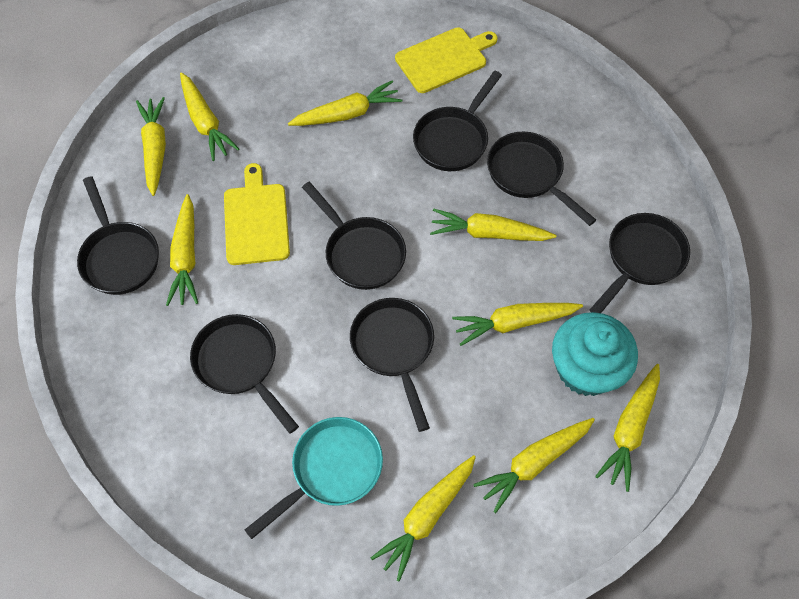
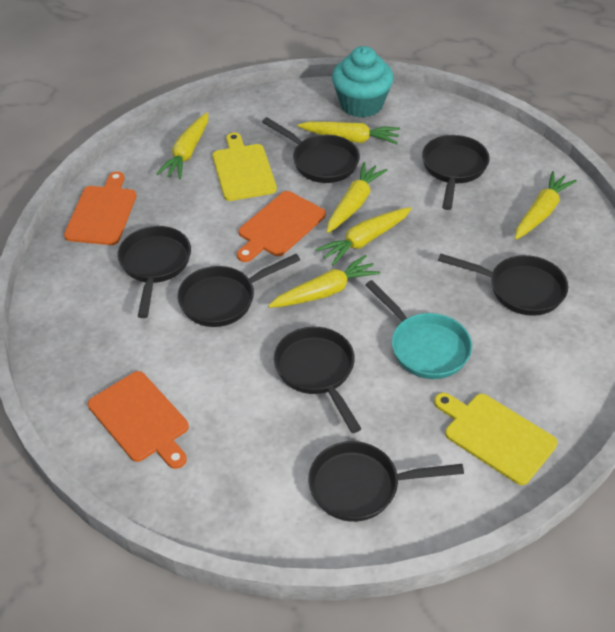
orange cutting board: none = 0 -> [64,171,137,245] [88,371,189,469] [237,191,326,262] = 3
yellow carrot: [136,97,166,196] [166,194,198,306] [180,72,239,161] [288,81,402,126] [371,455,476,582] [430,209,556,241] [452,303,583,346] [473,418,595,513] [595,364,660,492] = 9 -> [156,113,208,179] [268,255,380,308] [298,122,400,144] [315,207,412,266] [326,162,387,233] [515,171,577,240] = 6

